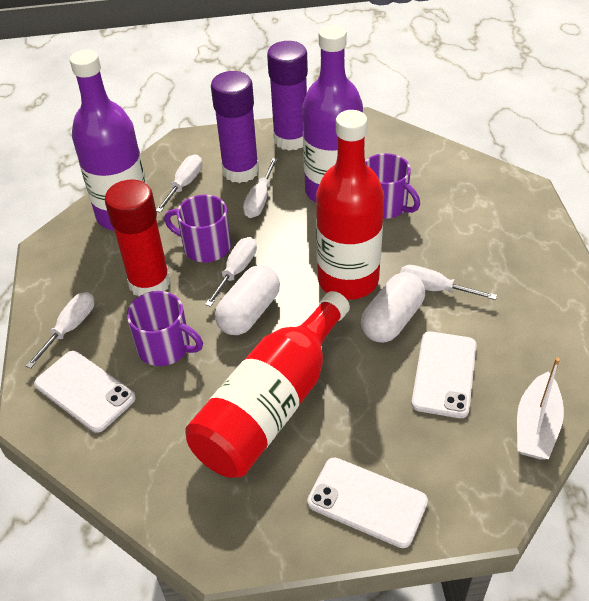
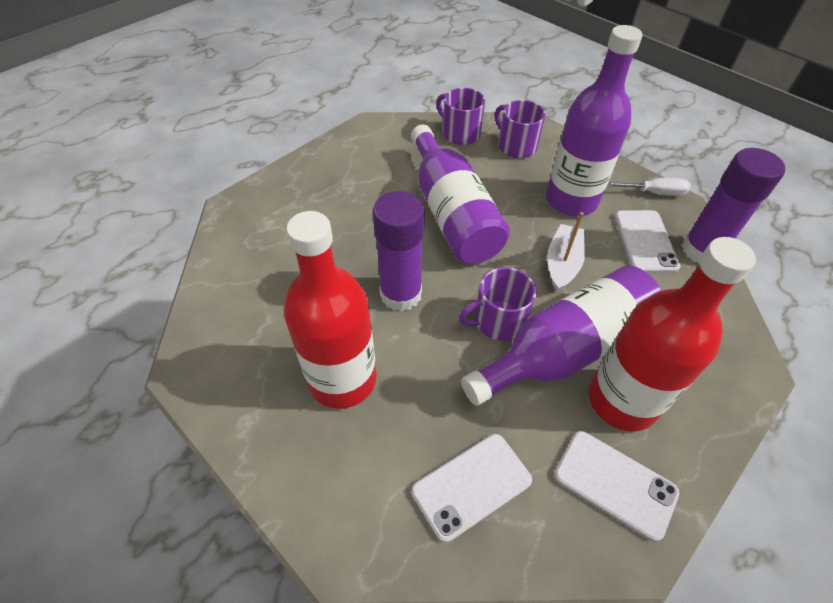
purple bottle: [70,50,147,230] [302,25,363,203] = 2 -> [411,124,510,263] [461,266,662,406] [546,25,643,216] = 3
red glue stick: [105,179,171,296] = 1 -> none = 0
white capsule: [215,265,280,335] [361,272,425,343] = 2 -> none = 0
white screwdriver: [25,292,94,369] [156,155,202,213] [205,237,257,307] [243,158,278,218] [400,265,497,300] = 5 -> [607,178,691,196] = 1

